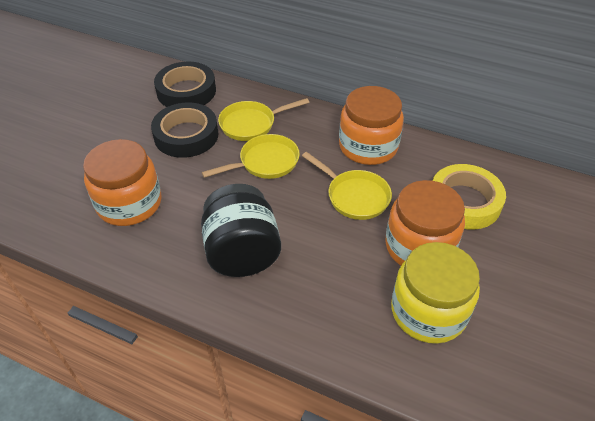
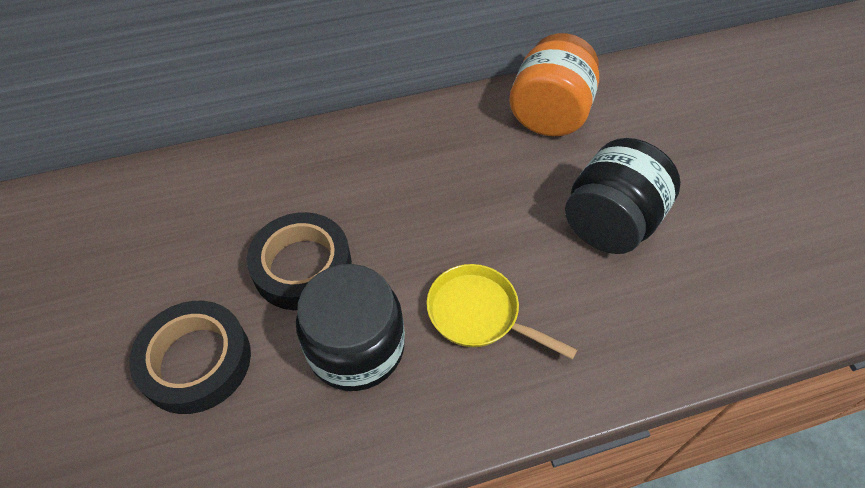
black jar: [201,184,281,277] = 1 -> [296,264,405,391] [565,138,681,254] = 2
orange jar: [83,139,161,226] [339,86,404,165] [385,180,465,266] = 3 -> [509,33,599,136] = 1
yellow jar: [391,242,480,344] = 1 -> none = 0
yellow pan: [202,134,300,179] [218,98,309,141] [302,152,392,220] = 3 -> [427,264,577,360] = 1
yellow tape: [433,164,506,230] = 1 -> none = 0

